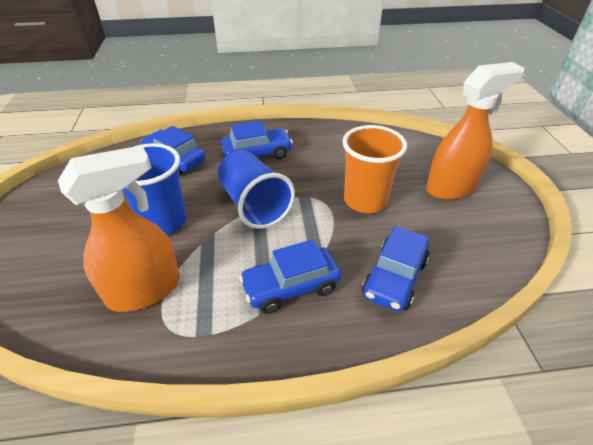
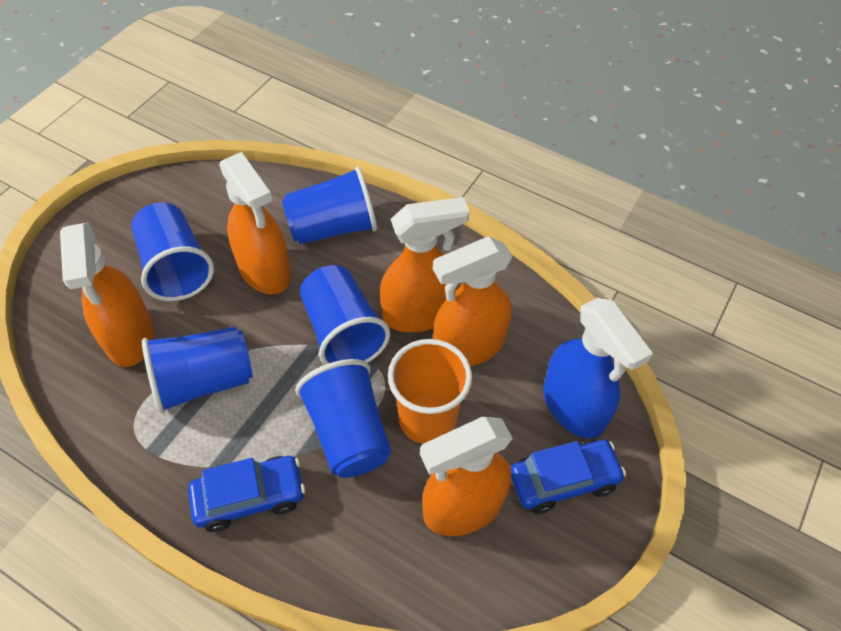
blue car: [140,126,205,175] [221,121,293,159] [239,239,341,314] [362,226,430,312] = 4 -> [188,456,305,532] [511,440,626,514] = 2
blue cup: [123,143,187,235] [218,150,295,229] = 2 -> [131,203,214,301] [142,327,253,414] [282,166,377,244] [295,359,391,478] [300,265,390,365] = 5
blue spray bottle: none = 0 -> [543,298,653,438] = 1
orange spray bottle: [58,145,180,312] [426,62,524,200] = 2 -> [60,222,153,367] [219,152,291,294] [380,197,470,332] [420,417,513,536] [433,237,513,366] = 5

